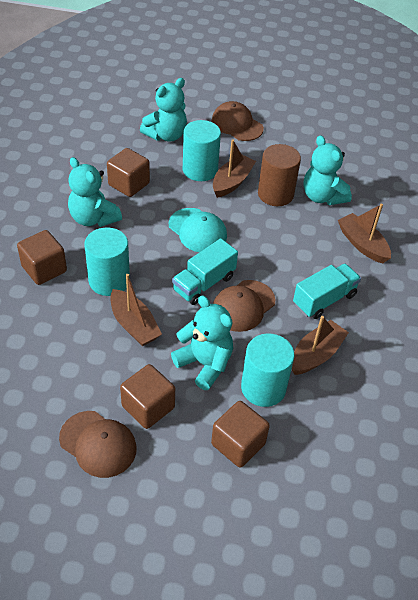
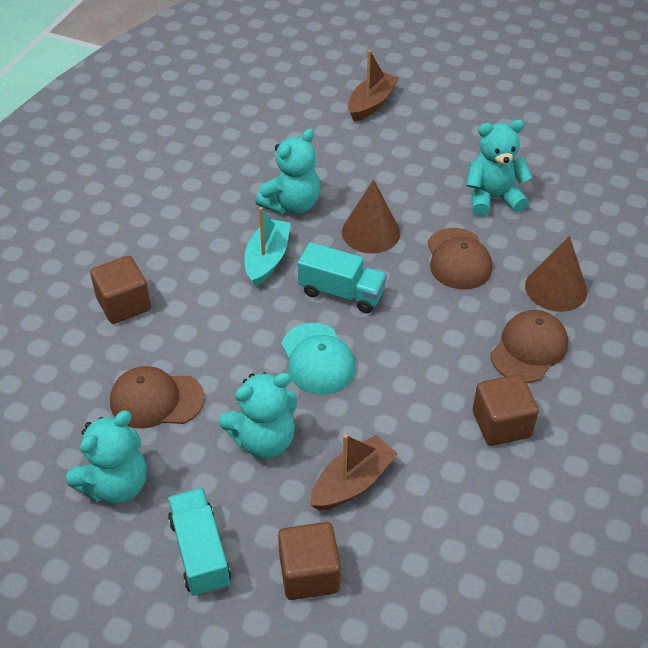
brown boat: [110,274,162,346] [213,140,256,198] [292,316,349,375] [338,204,391,263] = 4 -> [311,434,398,510] [348,50,399,121] = 2
brown cone: none = 0 -> [342,179,400,254] [525,236,587,312] = 2
brown cube: [17,230,67,285] [107,148,150,197] [120,364,175,429] [211,401,270,468] = 4 -> [90,256,151,324] [278,522,341,600] [473,374,539,446] = 3
brown cylinder: [258,144,301,206] = 1 -> none = 0
turquoise boat: none = 0 -> [244,207,291,287] = 1
turquoise cylinder: [84,228,130,296] [183,120,221,181] [241,333,295,407] = 3 -> none = 0

